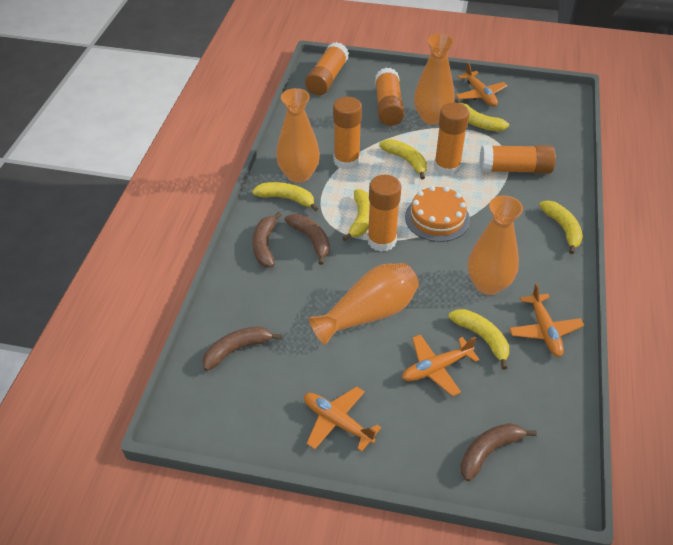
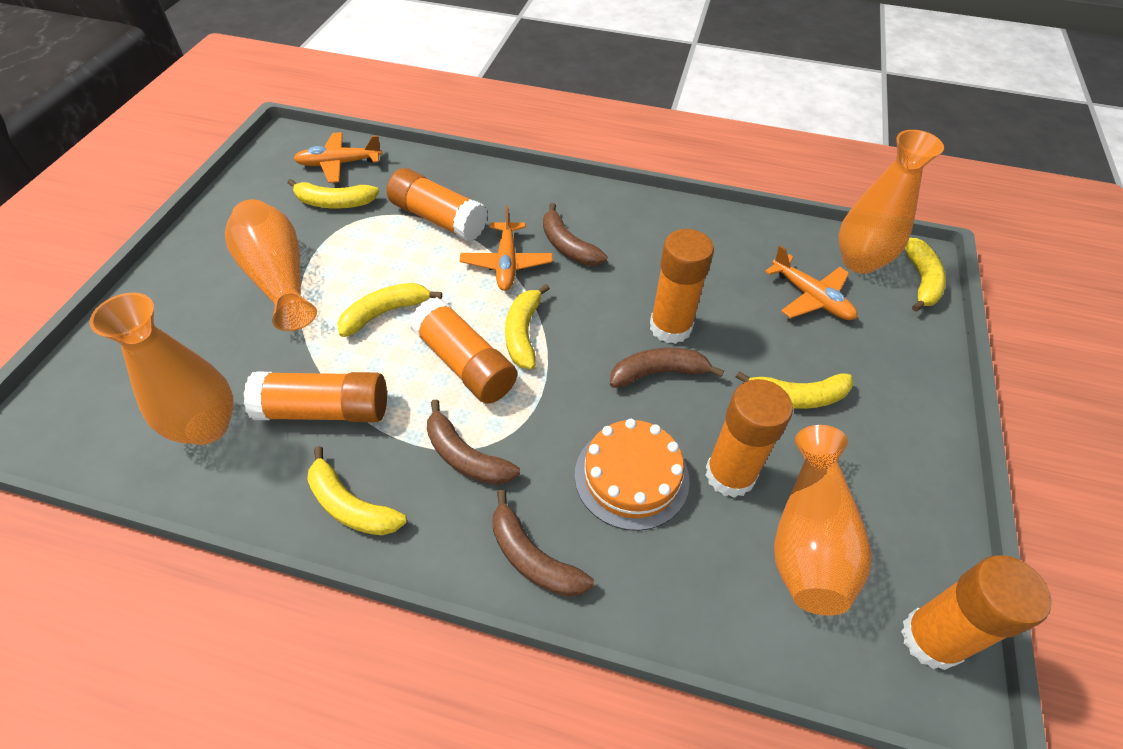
orange plane: [304,387,381,452] [402,334,480,396] [455,62,508,107] [509,283,584,357] = 4 -> [294,132,383,183] [460,206,553,291] [765,245,857,320] = 3

